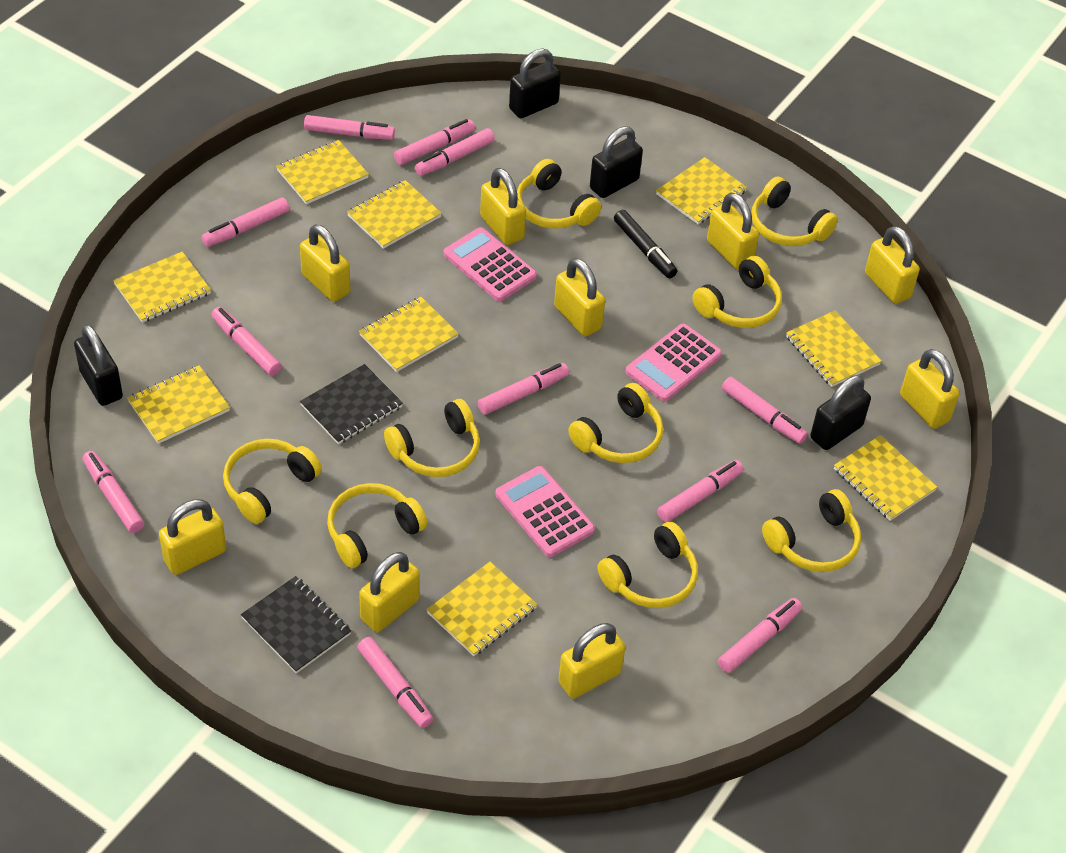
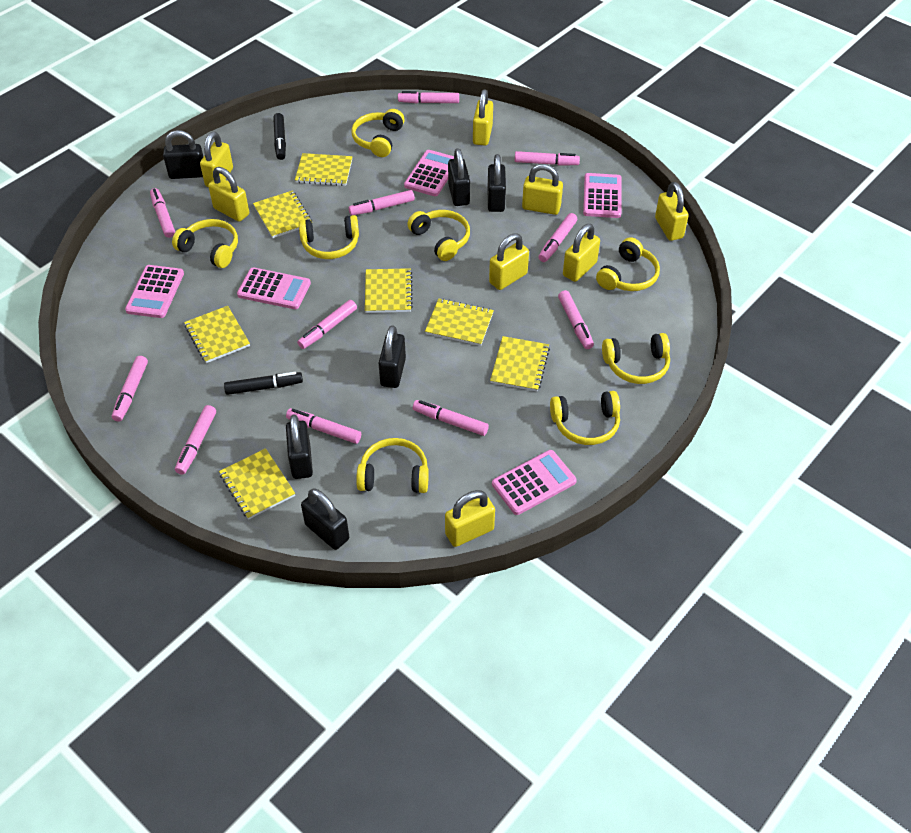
black marker: [614,210,678,278] = 1 -> [224,372,303,395] [273,113,286,160] = 2
black notebook: [241,576,351,673] [300,364,403,444] = 2 -> none = 0
black padlock: [74,324,123,406] [509,49,561,118] [590,126,643,198] [811,375,871,450] = 4 -> [163,130,203,179] [286,414,313,479] [301,488,349,550] [379,325,406,388] [448,148,470,206] [488,154,506,212] = 6
pink calculator: [443,227,537,301] [495,466,595,557] [625,324,722,402] = 3 -> [125,265,184,318] [237,268,311,309] [404,150,454,196] [492,450,577,515] [583,173,622,218] = 5
yellow headphones: [223,439,322,524] [327,483,427,568] [384,399,480,477] [517,159,601,229] [568,383,663,463] [598,522,698,608] [693,256,782,328] [751,176,838,246] [762,489,861,572] = 9 -> [172,219,238,268] [299,215,359,259] [351,109,405,157] [356,438,429,493] [407,210,470,261] [550,391,620,445] [596,237,660,291] [602,333,670,384] = 8
yellow notebook: [113,252,211,323] [127,365,230,444] [276,140,369,204] [347,180,442,249] [359,297,459,372] [427,562,537,656] [656,157,747,224] [786,311,882,387] [834,435,937,521] = 9 -> [184,306,250,363] [219,448,295,519] [253,190,312,238] [295,153,352,186] [365,268,413,313] [425,298,494,346] [490,336,550,391] = 7
yellow padlock: [159,499,226,575] [300,224,350,302] [359,552,420,632] [480,168,526,245] [554,258,605,336] [558,623,625,699] [707,193,759,270] [865,226,920,304] [900,349,960,429] = 9 -> [200,132,233,187] [208,167,249,222] [445,490,495,547] [473,89,493,146] [489,233,529,290] [522,164,563,215] [563,224,600,282] [655,182,689,241] = 8

